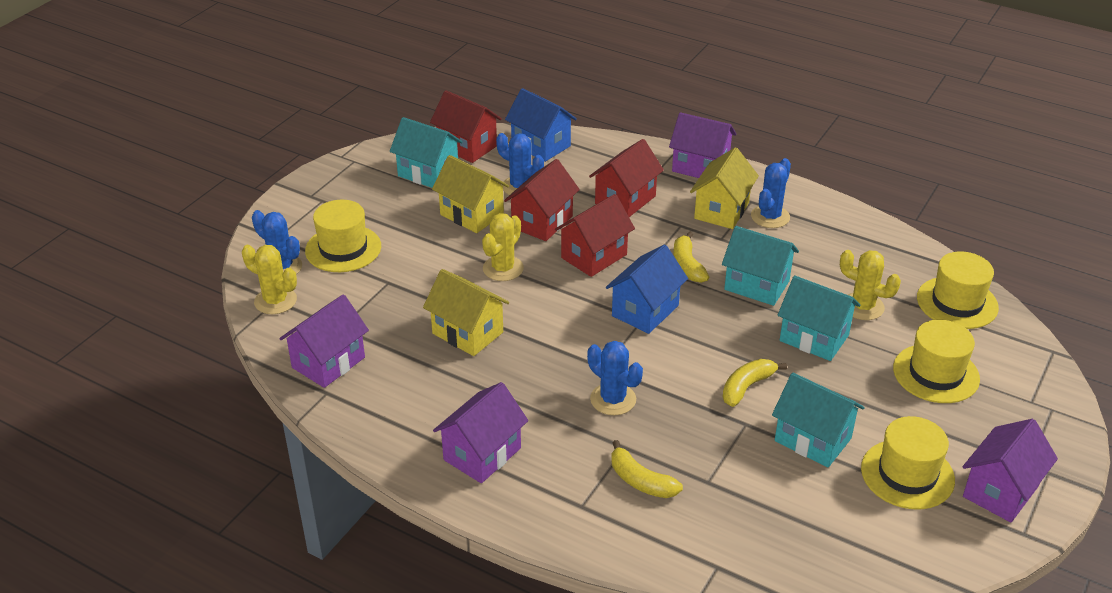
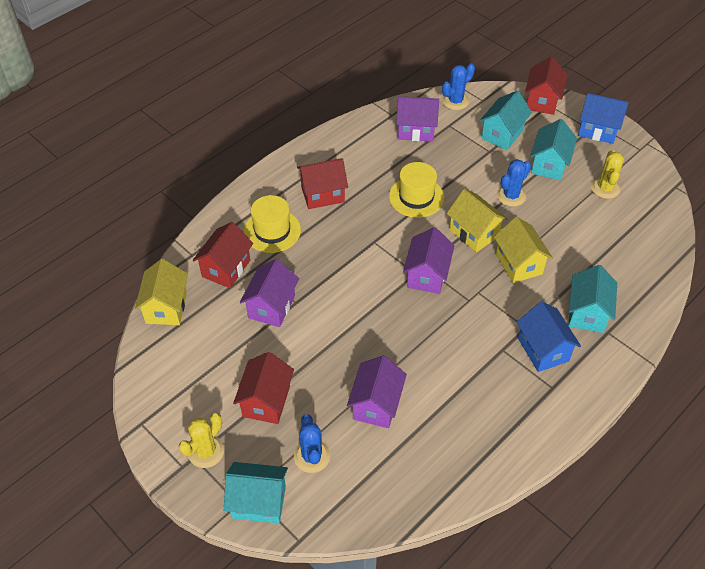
blue cactus: [252,210,302,274] [496,133,544,195] [587,341,643,415] [751,158,791,228] = 4 -> [294,414,330,473] [442,64,475,110] [497,159,531,207] = 3
yellow banana: [611,440,683,498] [673,231,709,283] [723,359,787,407] = 3 -> none = 0
yellow cactus: [242,245,297,314] [482,213,524,281] [840,250,901,320] = 3 -> [178,413,224,468] [591,150,624,199] = 2
yellow hat: [305,200,381,272] [861,416,955,509] [893,320,980,403] [917,251,999,329] = 4 -> [244,195,301,253] [389,162,444,218] = 2

